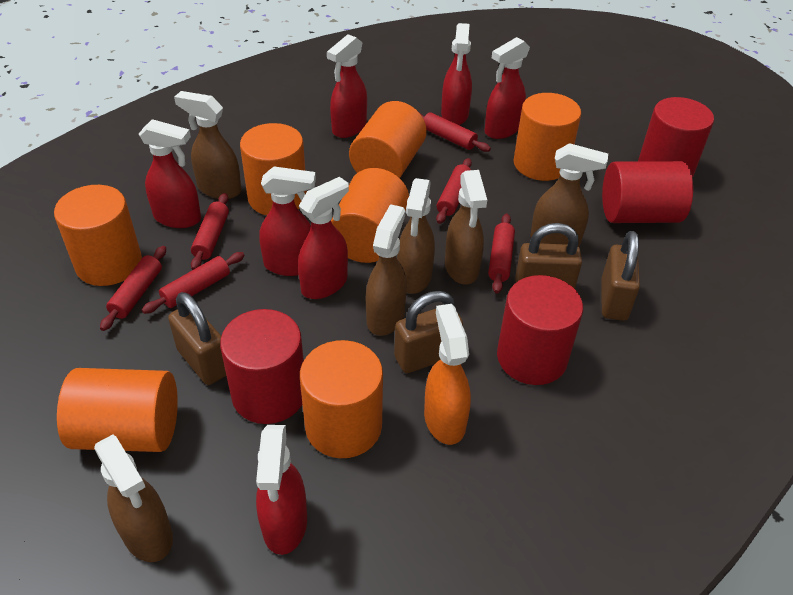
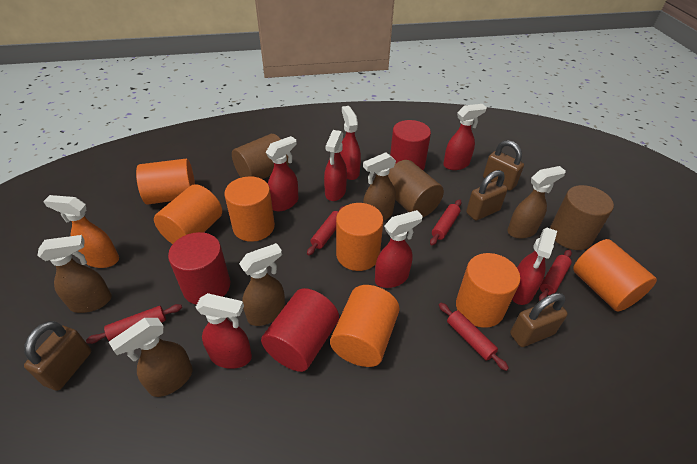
brown cylinder: none = 0 -> [232,134,289,179] [388,160,444,218] [550,185,614,250] = 3
brown spray bottle: [94,434,173,562] [174,91,241,199] [366,204,407,336] [397,178,435,294] [445,170,487,285] [531,143,608,246] = 6 -> [37,235,112,313] [109,318,193,397] [239,243,285,326] [363,152,396,221] [507,166,566,239] = 5
red cylinder: [220,309,304,424] [497,275,583,385] [602,161,693,223] [638,97,714,177] = 4 -> [168,232,230,305] [261,288,339,372] [390,120,431,170] = 3
red rolling pin: [100,246,166,331] [142,252,245,314] [191,193,229,270] [419,112,491,152] [436,158,472,224] [488,214,515,294] = 6 -> [86,304,182,344] [307,206,344,256] [430,200,462,246] [439,303,509,371] [539,250,572,301] = 5

